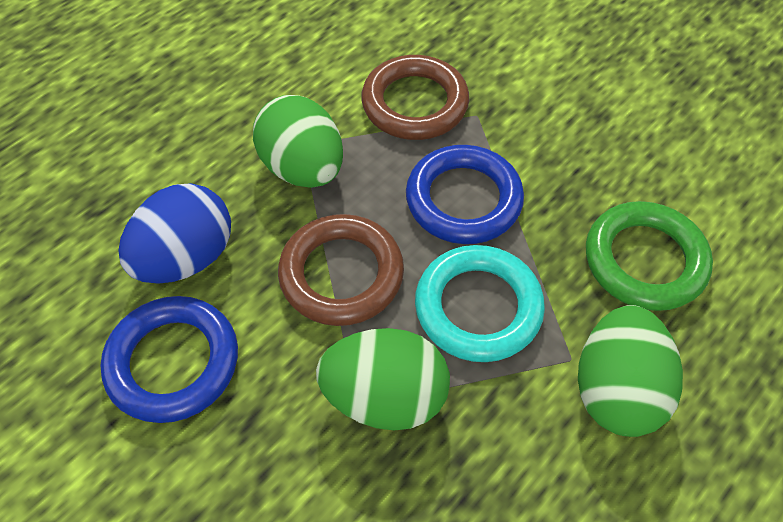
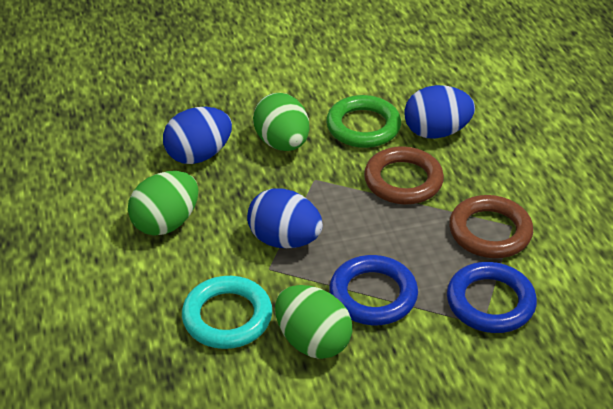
blue egg: [118,183,231,284] = 1 -> [163,107,232,164] [247,188,323,248] [404,85,475,139] = 3

